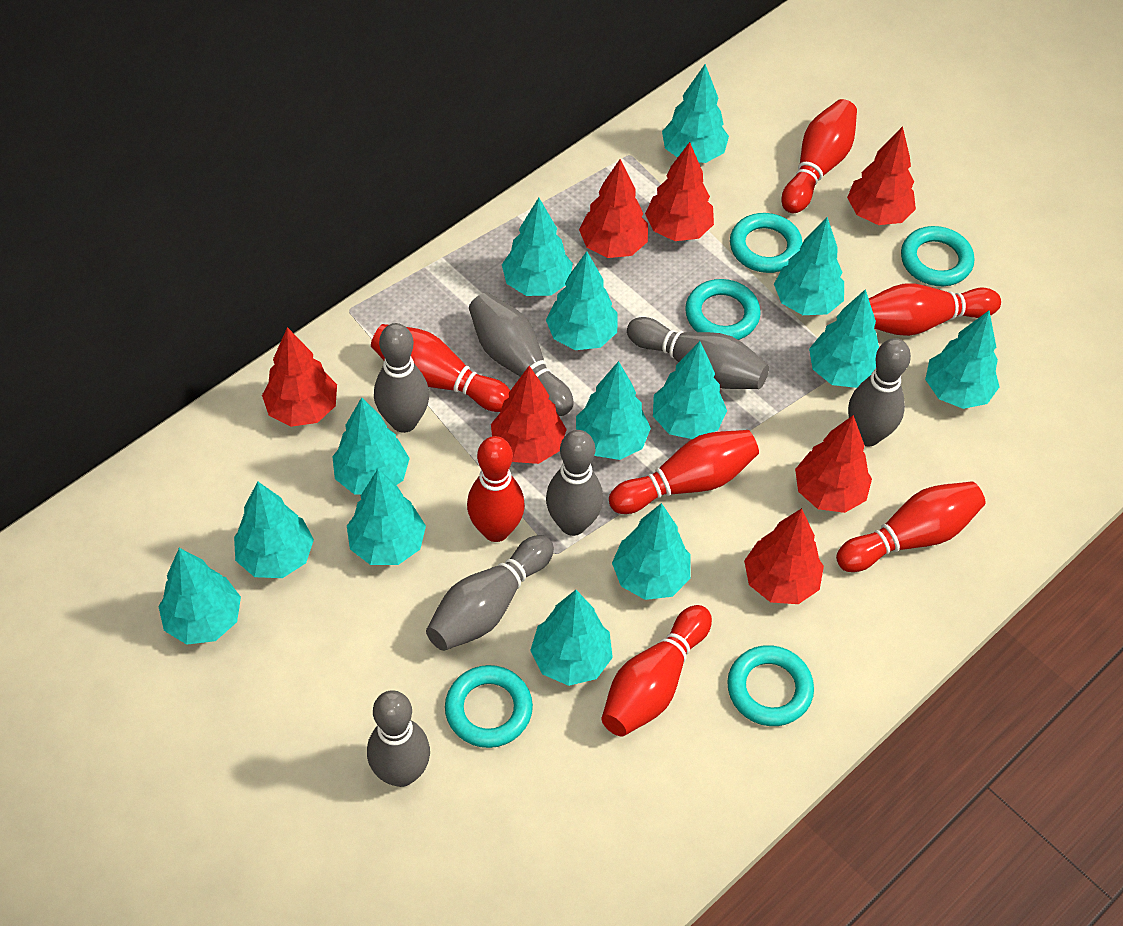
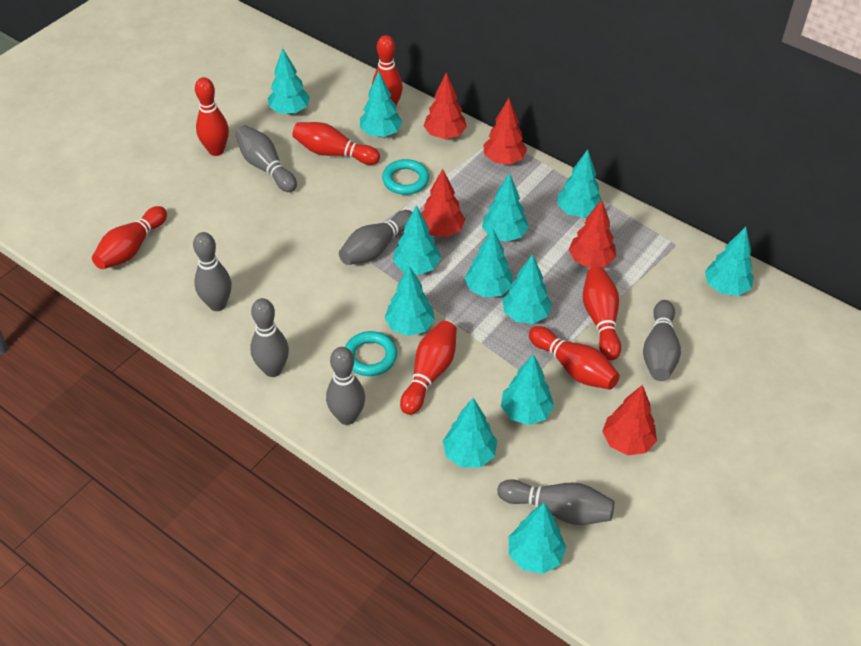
red tree: [262,327,337,427] [491,366,567,464] [579,159,648,258] [645,142,714,241] [744,508,824,604] [795,415,872,513] [847,126,916,225] = 7 -> [421,169,465,237] [424,72,467,139] [483,98,527,164] [569,200,616,268] [602,385,657,456] = 5
turquoise ring: [445,665,533,748] [685,279,761,340] [727,645,814,726] [730,213,803,273] [901,226,974,286] = 5 -> [345,331,397,376] [382,159,429,195] = 2
turquoise tree: [158,548,241,645] [234,481,314,578] [332,397,410,495] [347,469,426,565] [502,198,573,296] [530,590,613,686] [546,251,618,350] [576,361,651,460] [612,503,691,600] [653,341,727,439] [662,64,729,163] [774,217,844,315] [809,289,879,388] [925,311,999,409] = 14 -> [268,48,310,115] [360,71,402,137] [384,266,435,336] [393,205,441,275] [443,398,497,468] [465,229,513,297] [482,173,529,242] [501,354,554,425] [502,254,552,324] [509,503,567,574] [557,149,602,218] [705,227,754,296] = 12

